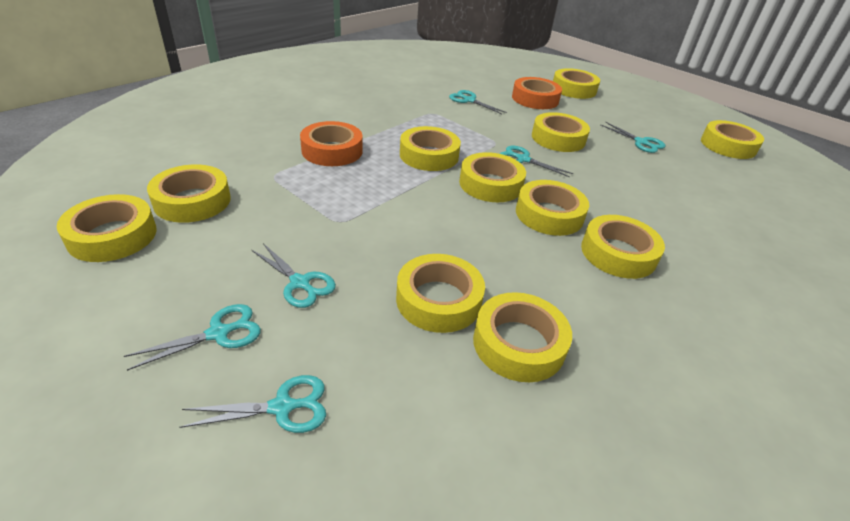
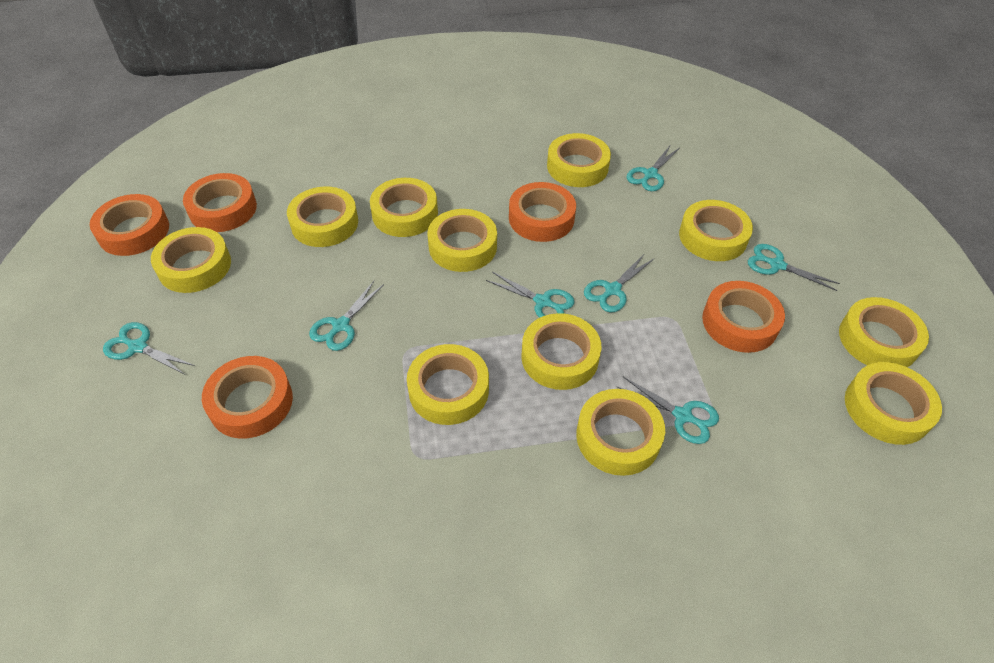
orange tape: [300,121,363,166] [512,77,562,109] = 2 -> [90,194,169,256] [183,173,257,232] [202,356,293,439] [509,182,576,242] [702,281,785,353] = 5
turquoise scissors: [124,304,261,371] [179,375,326,433] [252,243,336,308] [449,90,507,114] [499,146,573,177] [601,122,666,153] = 6 -> [103,322,195,375] [309,281,384,351] [486,272,574,318] [584,253,654,312] [616,377,719,444] [626,146,679,191] [748,244,840,291] = 7

